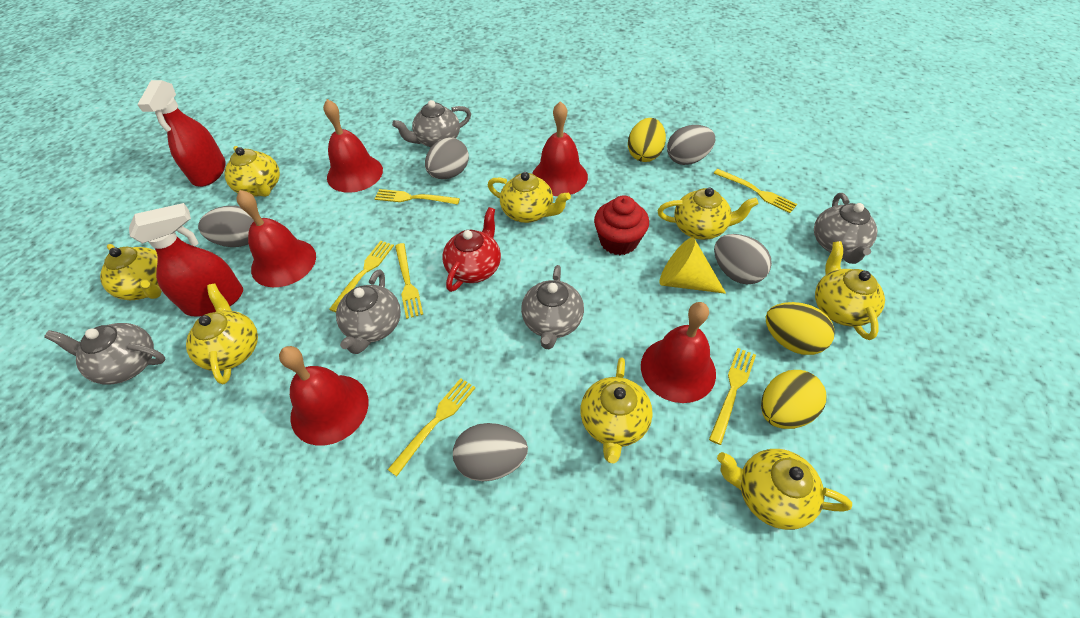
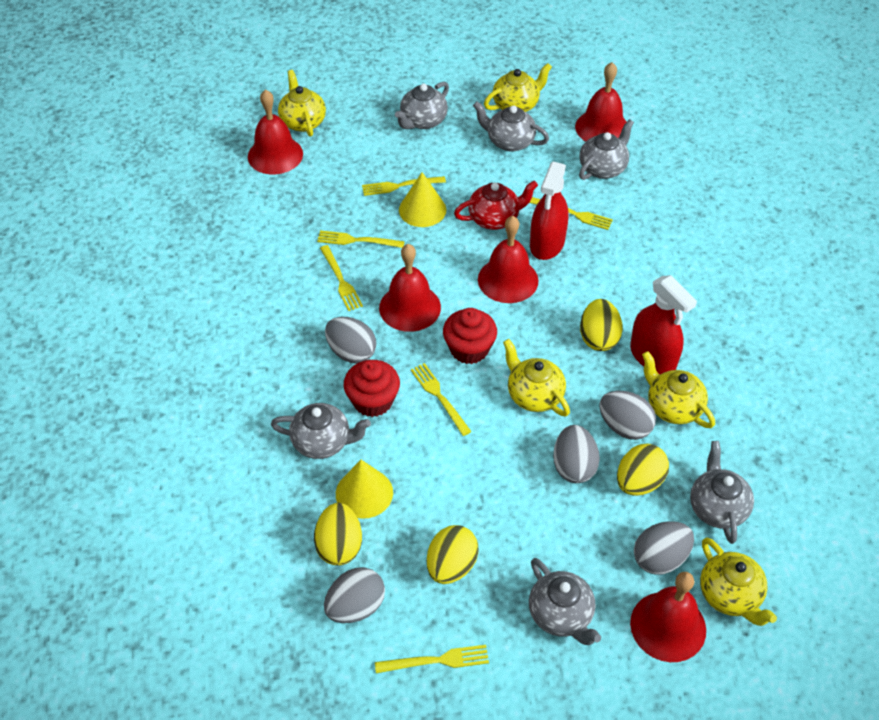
grey teapot: [44,323,166,385] [336,269,401,354] [392,100,471,147] [521,265,584,349] [814,193,878,264] = 5 -> [271,403,371,459] [395,82,449,129] [473,102,549,152] [529,558,601,645] [579,119,634,180] [690,441,754,544] = 6
red cupcake: [594,195,649,255] = 1 -> [344,360,400,417] [443,308,497,364] = 2
yellow cone: [660,237,726,294] = 1 -> [336,460,393,519] [399,172,446,227] = 2
yellow egg: [628,118,666,162] [761,370,827,429] [766,302,835,355] = 3 -> [314,503,362,566] [427,525,479,584] [580,299,623,351] [617,444,669,496] = 4
yellow teapot: [100,244,162,300] [186,284,258,384] [224,146,280,197] [488,172,571,223] [580,358,653,463] [657,188,758,240] [717,449,852,530] [815,241,885,340] = 8 -> [278,70,326,137] [484,63,552,112] [503,339,570,417] [642,351,715,428] [700,537,777,626] = 5

